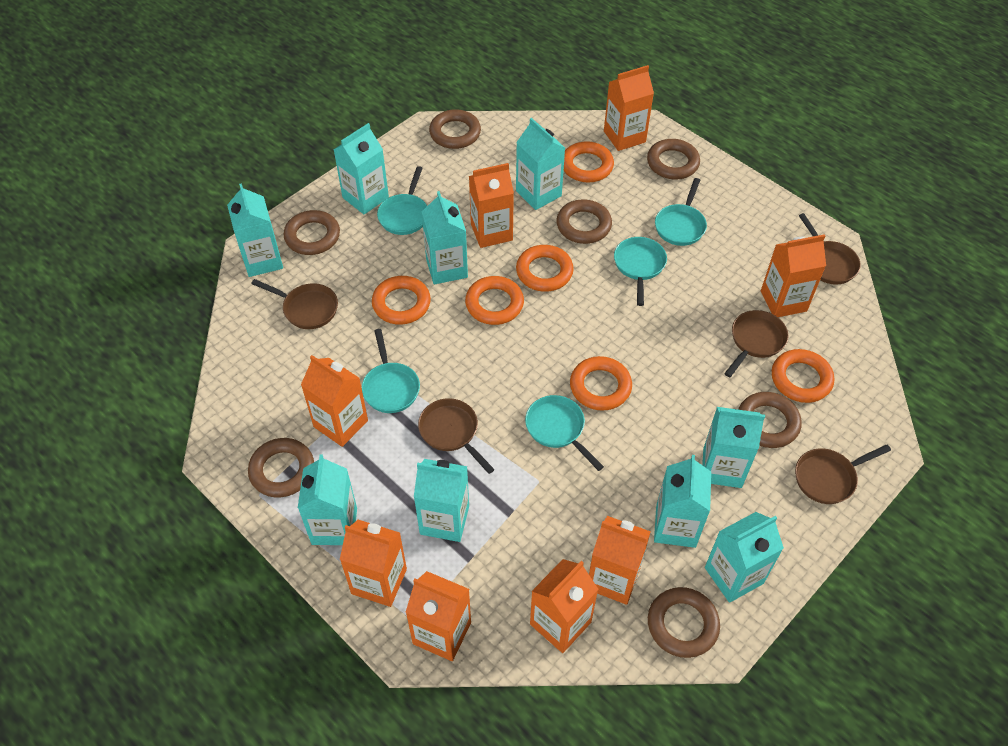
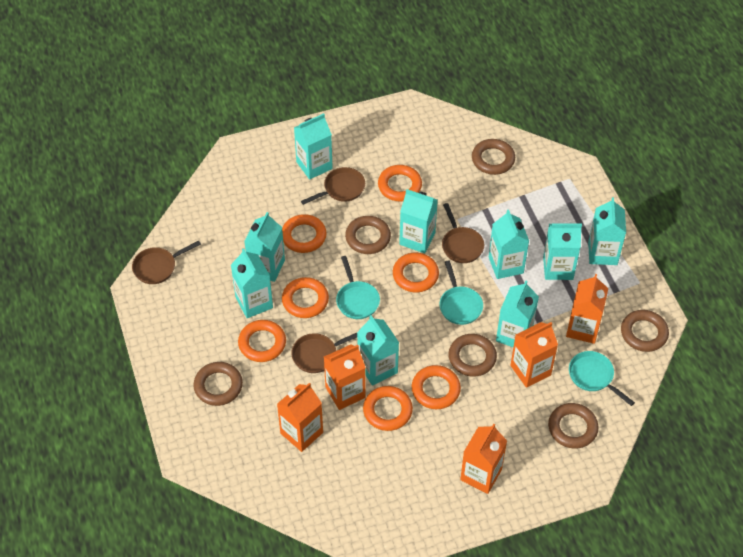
brown pan: [251,279,338,329] [418,398,495,474] [724,310,788,377] [795,444,891,504] [799,213,861,285] = 5 -> [132,240,201,284] [291,333,357,373] [301,167,365,205] [442,203,484,263] = 4
brown ring: [248,438,314,498] [284,210,340,255] [429,109,481,149] [557,199,612,244] [647,139,700,179] [648,587,720,658] [738,392,802,448] = 7 -> [193,362,243,406] [345,216,391,254] [448,334,497,377] [472,139,515,175] [548,403,599,449] [621,310,669,352] = 6
orange carton: [301,355,368,447] [340,520,407,607] [406,571,471,661] [469,163,514,248] [530,559,598,653] [589,516,651,605] [604,65,654,151] [761,234,826,317] = 8 -> [277,383,323,452] [324,344,366,410] [460,423,507,494] [510,322,558,388] [566,274,608,344] = 5
orange ring: [372,276,431,325] [465,276,524,325] [516,245,574,292] [564,141,614,182] [570,356,632,411] [772,349,834,403] = 6 -> [238,320,286,362] [282,214,327,253] [282,277,329,318] [363,386,413,431] [378,165,422,201] [393,253,439,292] [412,365,461,409] = 7
turquoise pan: [362,329,420,413] [377,166,427,235] [525,395,604,471] [614,237,667,306] [655,178,707,246] = 5 -> [336,256,380,319] [439,260,483,325] [569,351,635,406] = 3

